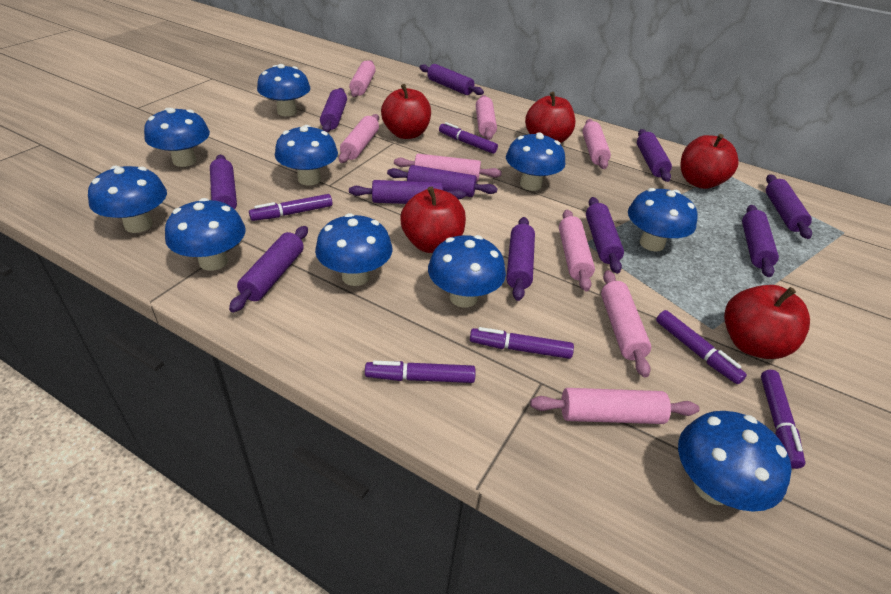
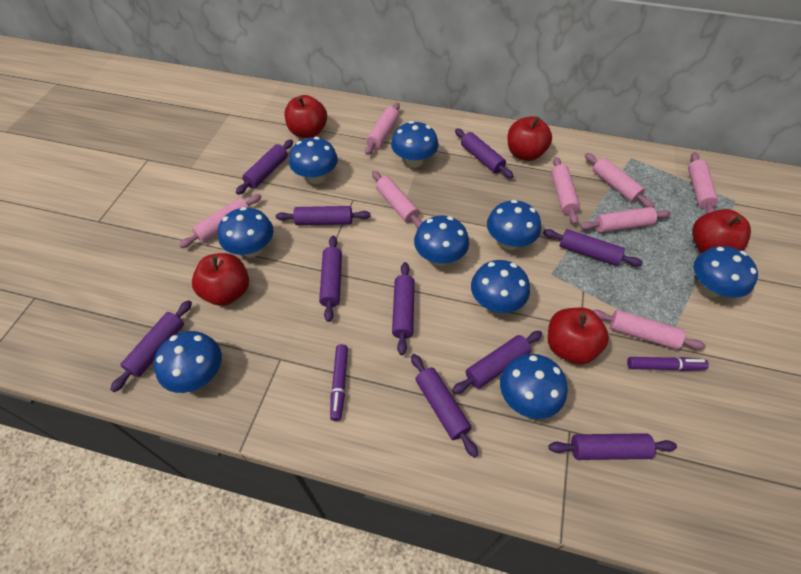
blue mushroom: [88,166,167,233] [144,108,210,167] [165,198,246,271] [257,64,311,116] [275,125,338,186] [315,213,392,286] [428,235,506,308] [506,132,565,191] [628,188,698,251] [678,411,792,512] = 10 -> [154,331,222,393] [218,207,273,258] [289,137,338,184] [391,121,438,168] [414,215,469,266] [471,260,530,313] [487,200,541,250] [500,354,568,419] [694,246,758,298] = 9
purple marker: [249,194,332,221] [365,361,476,383] [439,122,498,154] [470,327,574,359] [656,310,747,384] [761,370,806,469] = 6 -> [330,344,348,421] [627,357,709,371] = 2
purple rolling pin: [210,155,237,209] [229,226,308,313] [320,88,347,132] [349,180,466,204] [387,165,498,197] [419,64,484,95] [506,217,535,301] [586,197,624,274] [637,129,672,182] [742,205,779,277] [766,174,812,239] = 11 -> [110,300,192,392] [236,140,293,195] [276,206,371,225] [319,236,342,322] [392,262,415,355] [411,354,478,458] [452,331,542,394] [455,129,513,178] [543,229,643,266] [549,433,677,460] = 10

